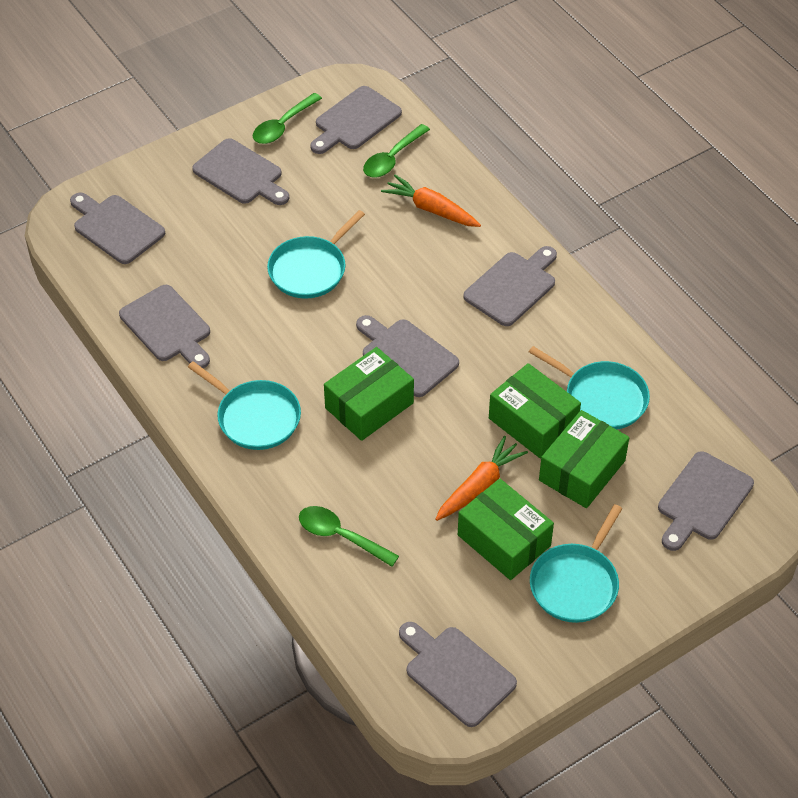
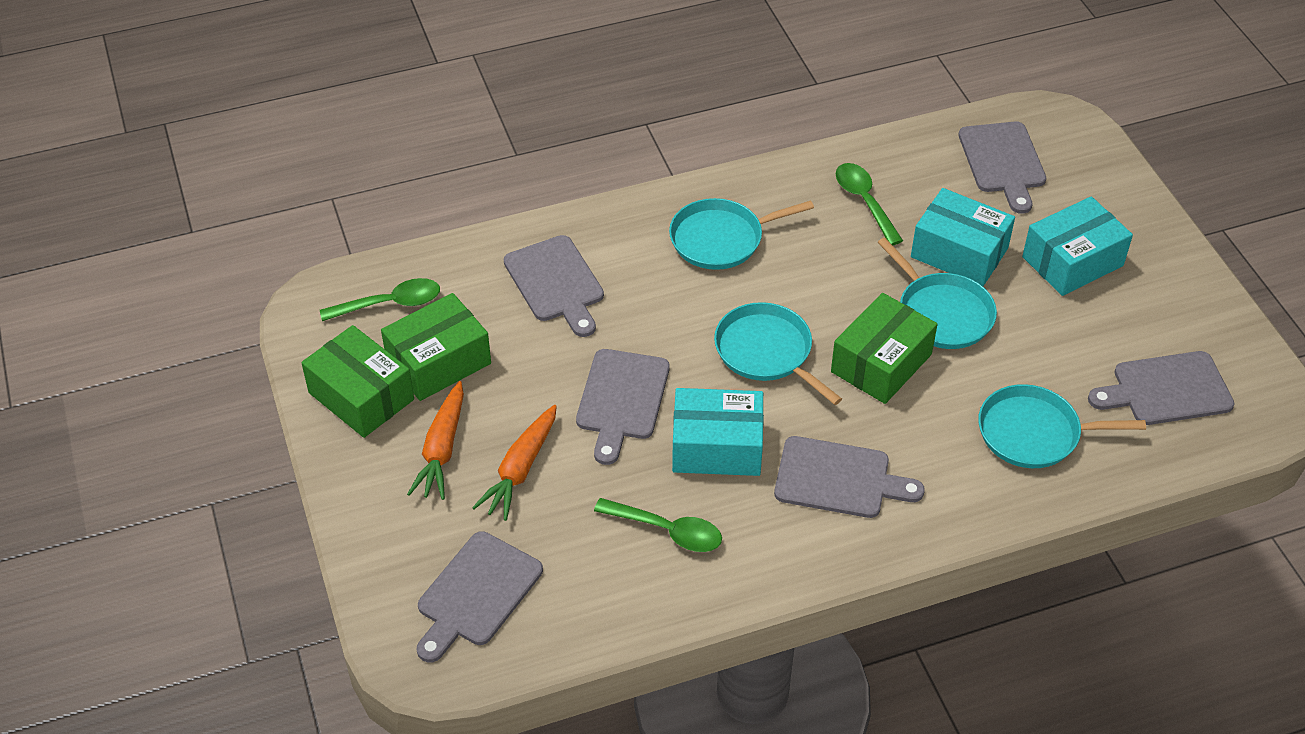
green box: [324,347,414,441] [458,478,554,580] [489,363,581,459] [539,410,629,508] = 4 -> [301,325,414,438] [381,293,491,401] [831,293,938,404] = 3
grey cutting board: [70,193,165,264] [119,285,210,368] [192,138,289,205] [310,86,402,154] [356,315,459,397] [399,622,517,727] [463,246,557,326] [658,451,754,551] = 8 -> [417,531,543,663] [504,235,604,337] [576,349,670,465] [774,436,925,518] [958,121,1046,214] [1088,351,1235,425] = 6
turquoise box: none = 0 -> [672,388,764,476] [911,188,1015,286] [1022,196,1133,296] = 3

